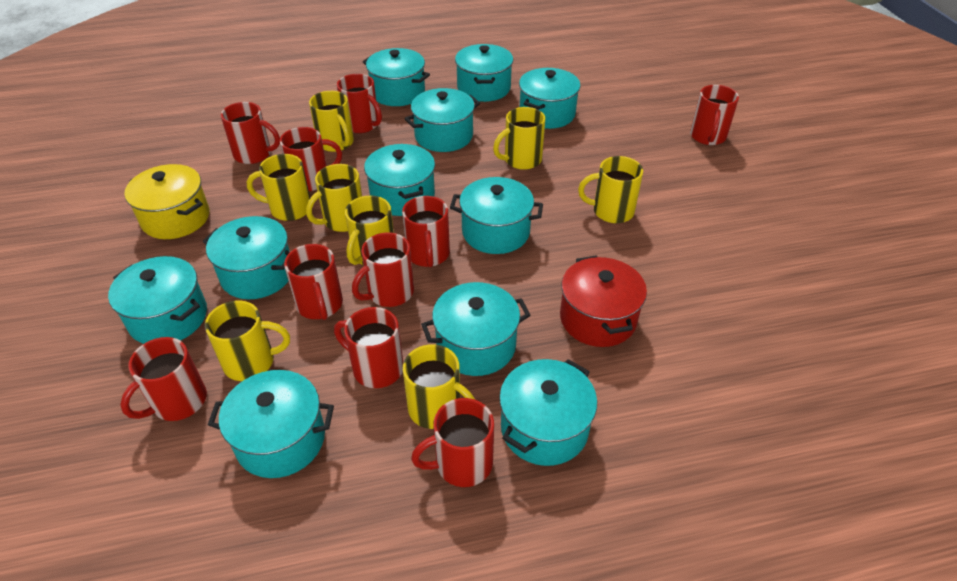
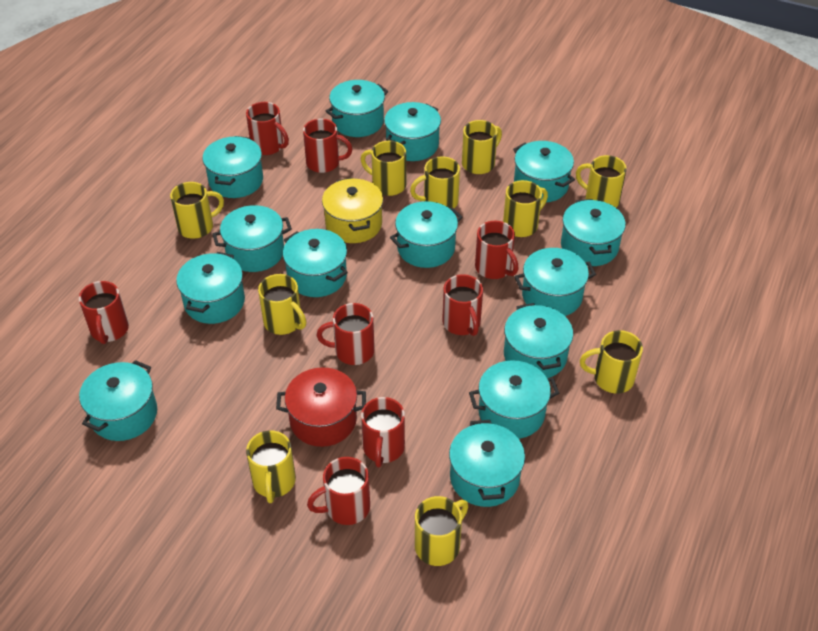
red mug: [120,337,207,421] [221,102,280,164] [280,127,342,191] [284,244,343,320] [334,307,403,388] [337,74,382,133] [352,233,414,307] [402,196,450,267] [411,398,494,487] [690,85,739,145] = 10 -> [79,281,129,344] [246,102,289,155] [303,119,352,173] [307,457,370,525] [317,303,375,365] [361,397,405,467] [442,274,483,336] [475,220,519,279] = 8
turquoise pot: [108,256,207,344] [203,216,290,299] [208,370,334,478] [363,48,430,106] [364,144,435,216] [405,88,480,152] [421,282,531,376] [450,177,543,254] [455,44,513,102] [499,359,597,466] [519,68,580,129] = 11 -> [79,360,157,441] [176,252,245,324] [203,136,263,198] [213,205,292,272] [283,229,348,297] [326,80,388,137] [384,102,441,161] [390,201,463,268] [449,420,525,507] [469,360,559,439] [504,303,573,378] [513,141,575,203] [514,248,596,316] [561,199,626,266] = 14
yellow mug: [205,301,290,381] [247,154,310,221] [306,164,362,232] [309,91,354,152] [345,195,394,265] [403,344,475,429] [493,107,545,170] [578,156,643,223] = 8 -> [170,182,224,239] [246,430,296,503] [258,274,307,335] [361,141,406,196] [410,156,460,208] [415,496,468,566] [462,120,502,174] [503,180,548,237] [576,155,627,208] [580,330,643,394] = 10

